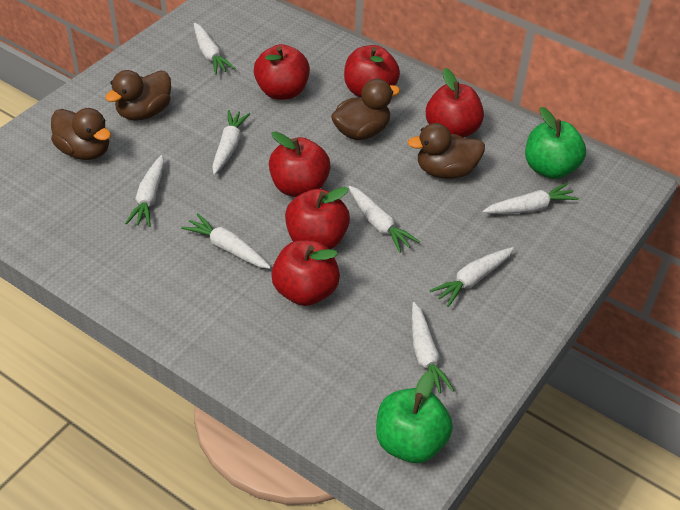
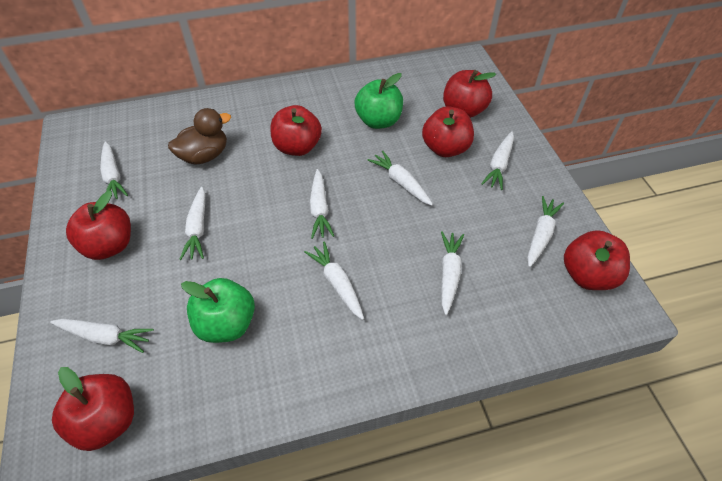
brown duck: [51,108,111,160] [105,70,171,121] [331,79,400,140] [408,123,485,179] = 4 -> [168,108,231,165] = 1
white carrot: [125,155,164,227] [181,213,271,269] [194,23,236,75] [212,110,250,175] [348,186,420,253] [412,302,454,393] [430,247,514,307] [483,183,579,214] = 8 -> [50,319,154,353] [100,141,128,199] [179,187,205,260] [304,241,364,320] [310,169,334,239] [368,151,433,206] [441,231,464,315] [481,131,514,190] [527,196,564,267] = 9

